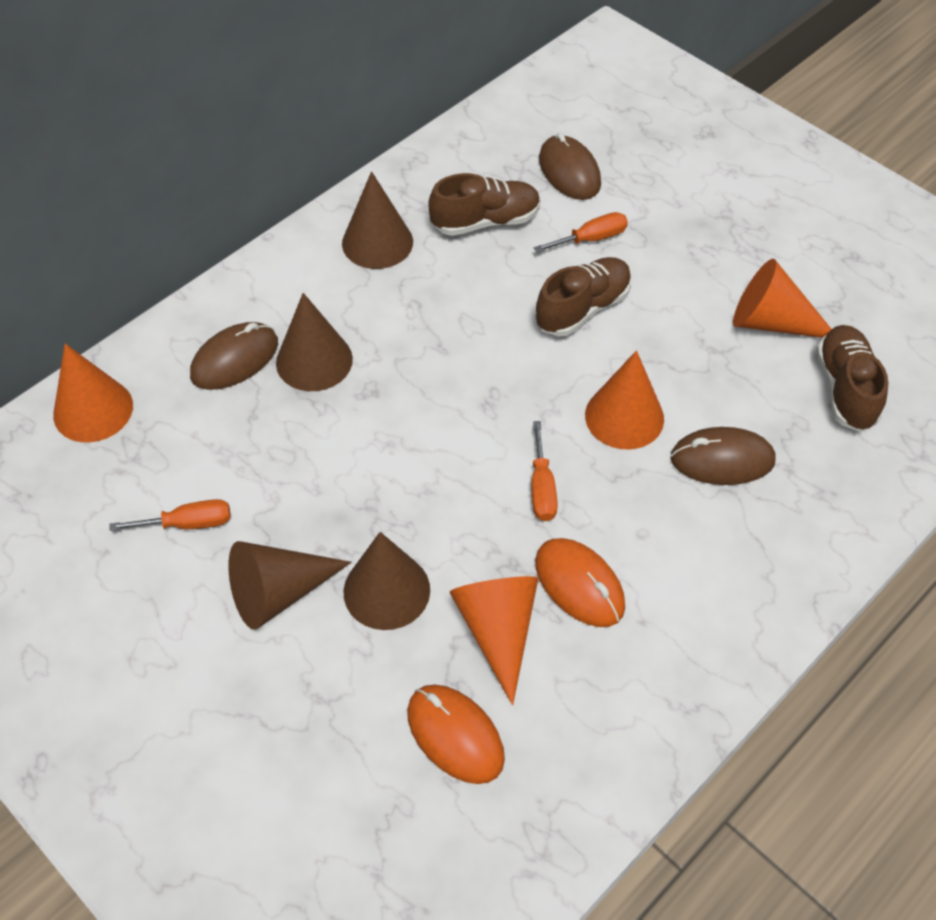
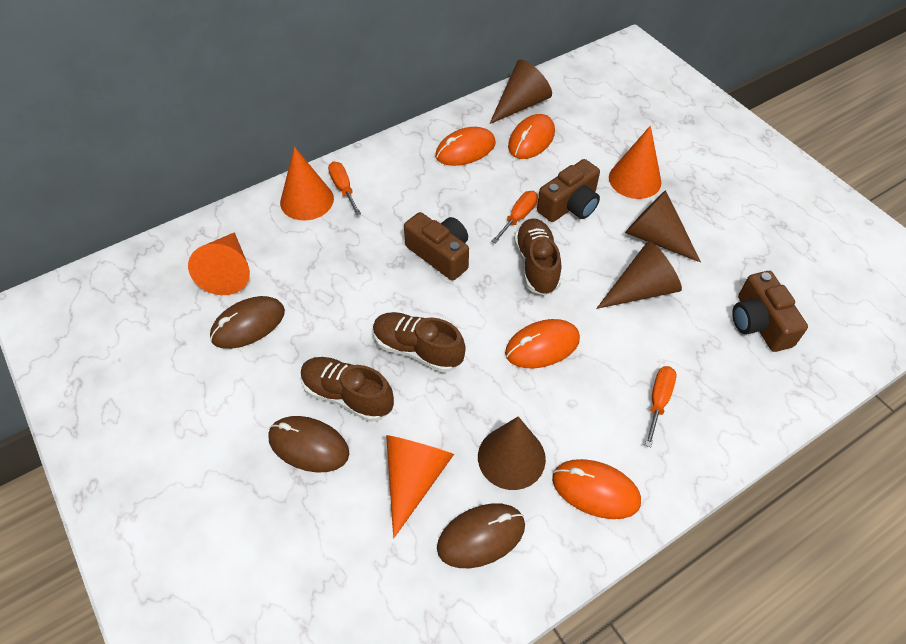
brown camera: none = 0 -> [404,212,469,280] [537,159,600,222] [732,271,808,352] = 3
orange mouse: [407,685,505,784] [535,538,625,627] = 2 -> [435,127,496,166] [505,319,580,368] [508,114,555,159] [552,459,641,519] = 4

